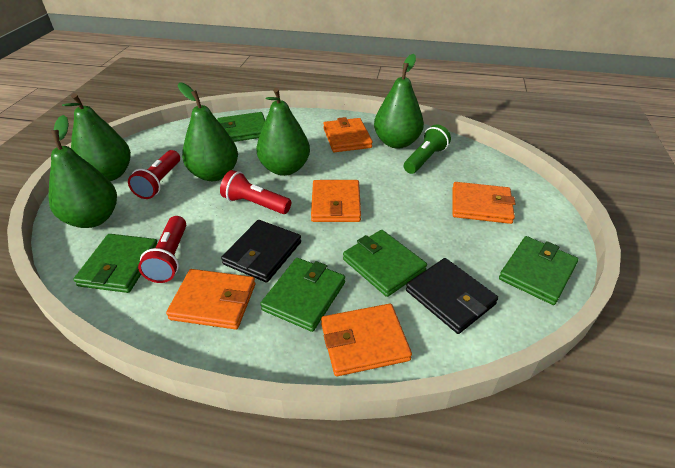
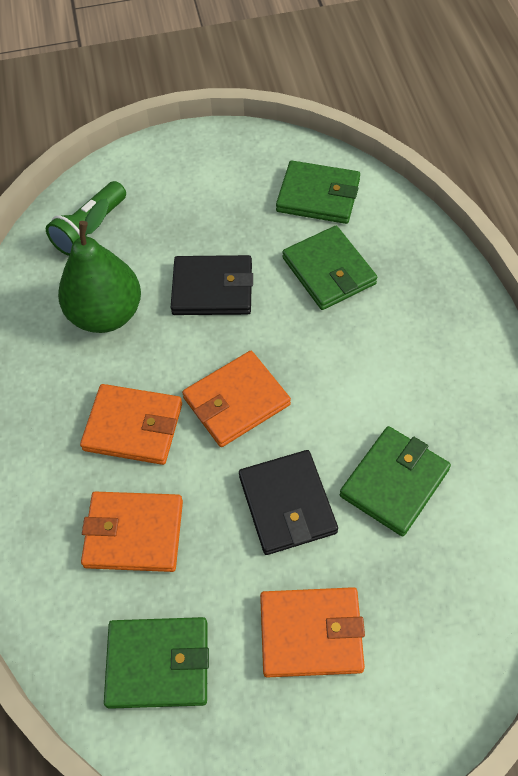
green pear: [49,115,117,228] [62,93,131,181] [178,82,238,181] [256,88,310,176] [374,54,424,149] = 5 -> [58,199,141,333] = 1
green wallet: [73,234,157,293] [217,112,265,142] [260,258,345,332] [343,230,427,297] [499,236,579,305] = 5 -> [104,617,209,709] [276,161,360,224] [282,226,377,310] [340,426,451,536] = 4
orange wallet: [166,269,255,330] [311,180,361,222] [321,304,412,376] [323,117,373,152] [452,182,515,224] = 5 -> [80,384,182,465] [81,492,183,572] [182,351,291,447] [260,587,365,678] = 4
red flashlight: [128,150,180,199] [138,216,186,283] [220,170,291,214] = 3 -> none = 0

